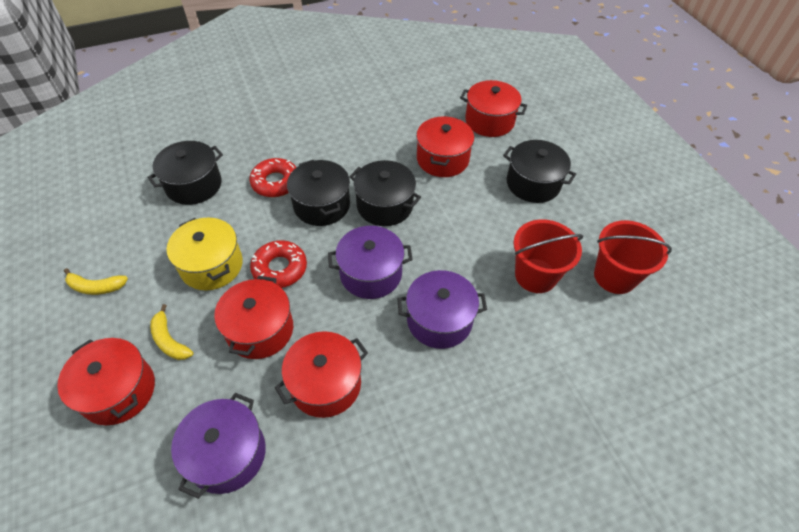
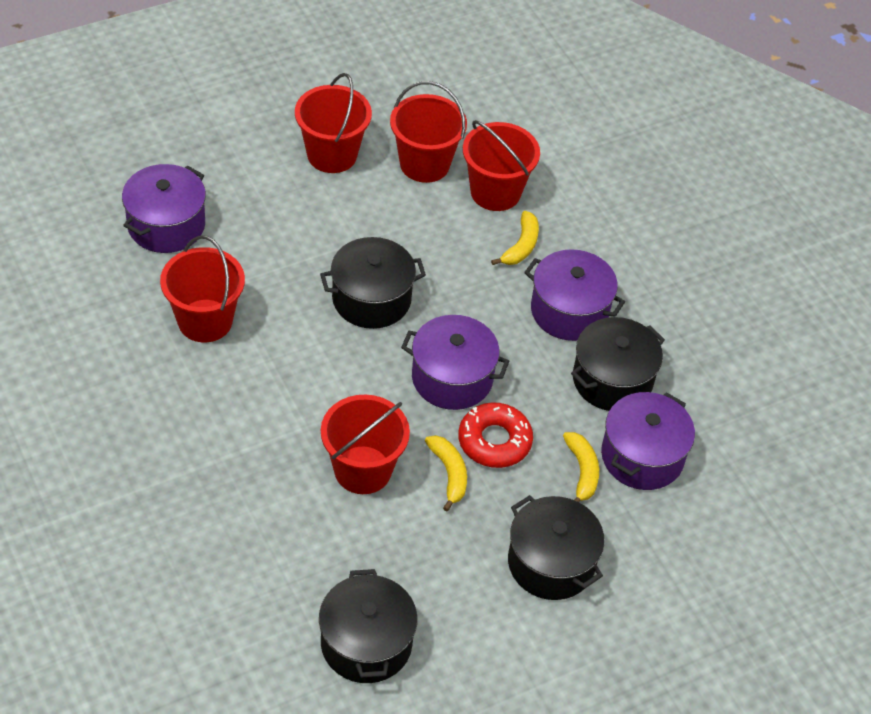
purple pot: [171,393,266,499] [328,226,413,299] [397,270,487,349] = 3 -> [122,164,206,253] [401,315,509,410] [524,249,625,341] [601,392,695,490] = 4
red bucket: [514,219,583,293] [594,220,672,294] = 2 -> [160,235,245,342] [295,73,372,173] [321,395,410,494] [390,81,467,183] [463,120,540,211] = 5
red donut: [250,158,297,197] [250,240,307,288] = 2 -> [458,403,533,468] = 1
red pot: [57,338,155,425] [214,276,293,359] [275,331,368,418] [416,116,474,177] [460,80,527,137] = 5 -> none = 0
yellow banana: [64,268,128,295] [150,304,193,360] = 2 -> [425,435,467,511] [491,211,539,265] [563,432,599,502] = 3
yellow pot: [167,218,243,291] = 1 -> none = 0

